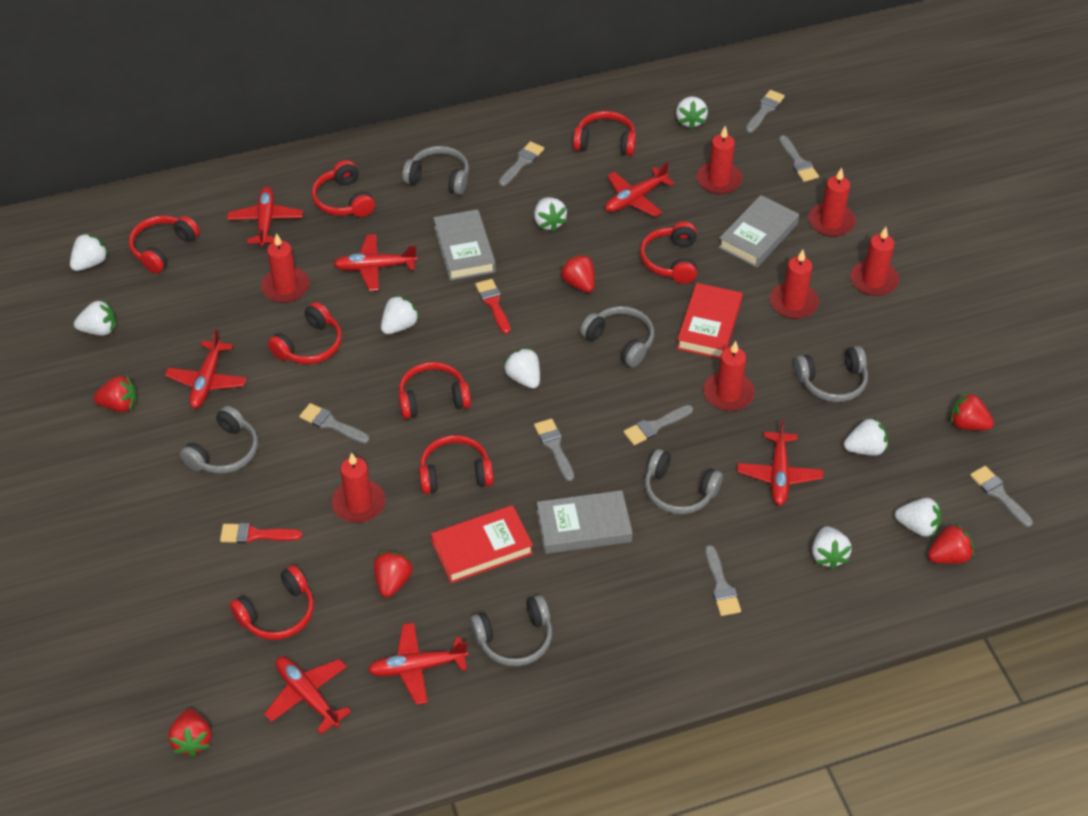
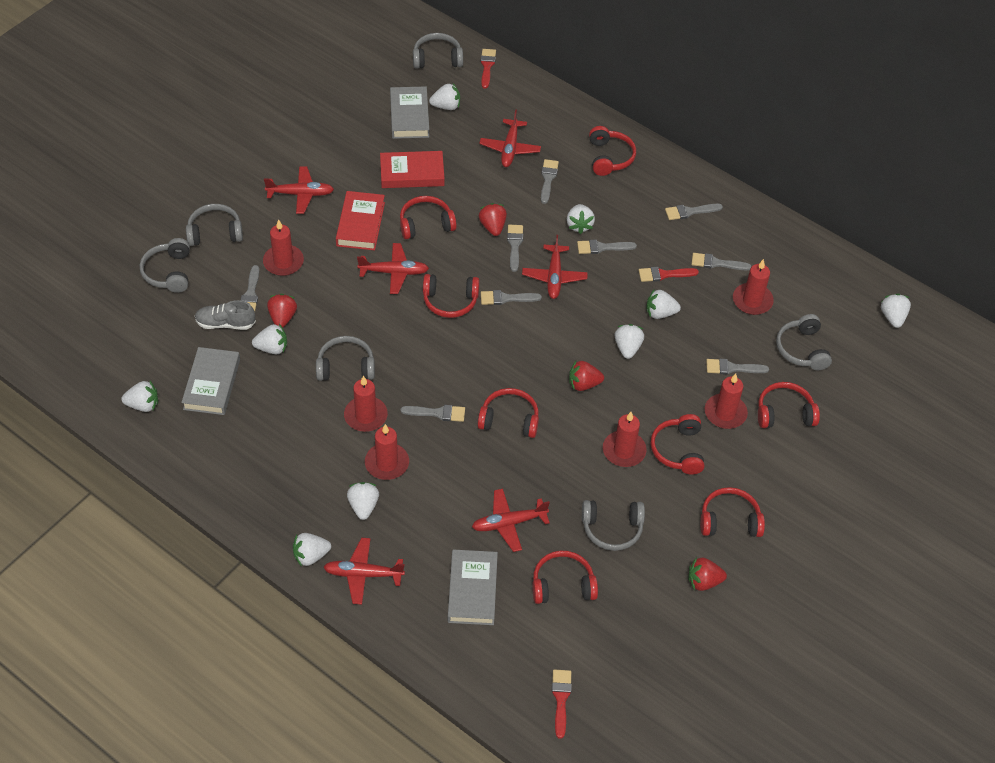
grey brush: [299,403,369,443] [499,141,544,186] [534,419,574,481] [623,405,693,445] [705,545,741,616] [746,90,785,133] [779,135,819,182] [970,466,1033,527] = 8 -> [240,265,259,311] [401,405,465,422] [481,290,542,305] [507,225,523,272] [541,159,559,204] [577,240,637,254] [665,204,723,220] [692,253,751,270] [706,359,769,375] = 9
grey shoe: none = 0 -> [195,300,256,330] = 1
red brush: [220,523,302,544] [475,279,510,334] = 2 -> [481,49,496,89] [552,669,572,739] [639,267,699,282] = 3
red candle: [261,233,310,303] [332,452,386,523] [697,126,743,194] [703,341,755,411] [770,250,819,319] [808,168,856,237] [850,227,899,296] = 7 -> [263,219,304,276] [344,375,388,432] [365,424,409,480] [603,412,647,467] [705,373,748,429] [733,259,774,315] = 6
red plane: [165,329,247,408] [227,186,303,247] [264,657,351,734] [333,234,417,291] [368,623,468,705] [605,162,675,217] [737,420,823,506] = 7 -> [264,166,334,214] [323,538,405,605] [357,243,429,294] [472,489,550,552] [479,109,541,167] [522,235,588,299] = 6
red strawberry: [93,375,137,412] [168,709,211,757] [374,551,413,598] [560,254,595,293] [928,523,974,564] [950,392,994,430] = 6 -> [267,294,297,328] [479,203,507,236] [569,361,604,391] [688,557,727,591] = 4

